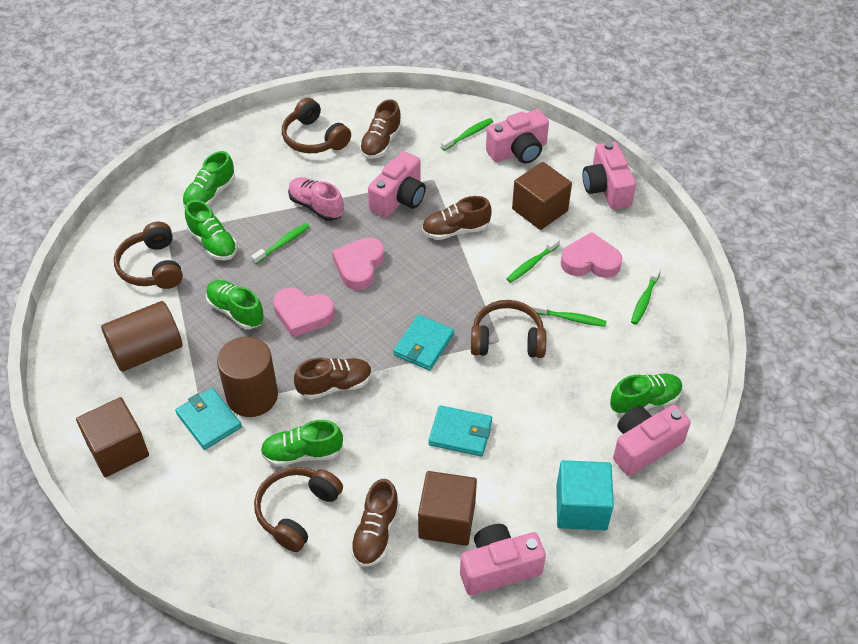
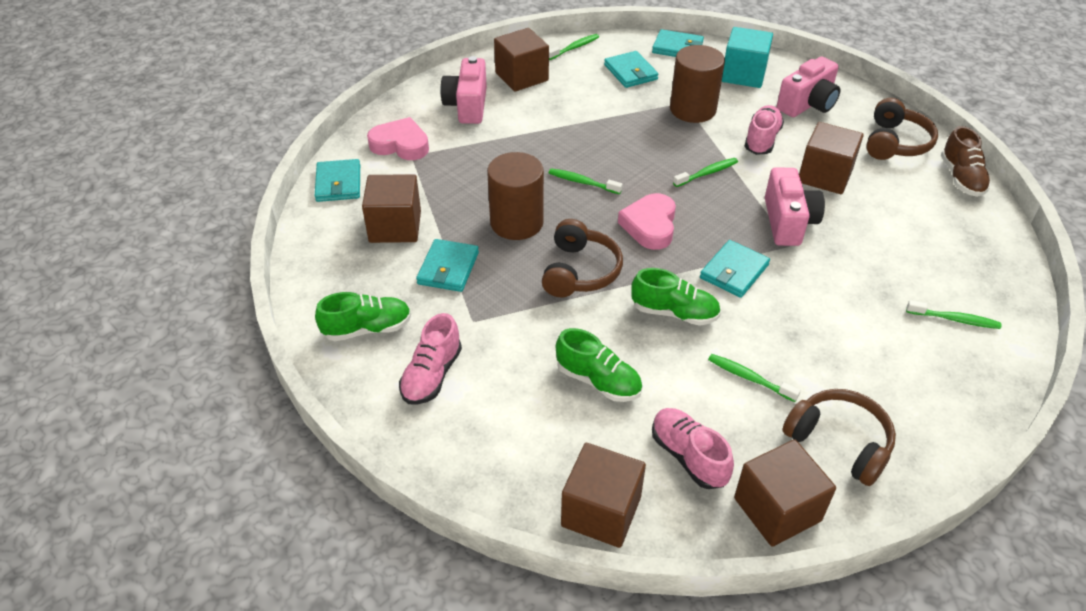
brown cube: [76,397,149,477] [418,471,477,546] [512,162,572,230] = 3 -> [362,174,421,243] [494,28,549,92] [561,443,646,548] [734,439,836,547] [799,122,864,194] = 5
brown headphones: [114,222,183,289] [254,467,343,552] [282,98,351,153] [471,300,546,358] = 4 -> [542,219,623,297] [782,389,896,486] [866,98,938,160] = 3
brown shoe: [294,358,372,400] [350,479,399,567] [360,99,402,159] [422,196,492,240] = 4 -> [941,126,991,197] = 1
green shoe: [182,151,235,208] [185,200,237,260] [206,280,264,329] [260,420,343,466] [610,373,683,416] = 5 -> [315,292,411,341] [556,328,642,402] [631,268,721,326] = 3
pink camera: [368,151,426,218] [460,524,546,595] [486,109,549,164] [583,142,636,210] [613,405,691,476] = 5 -> [440,56,487,124] [765,167,825,246] [777,56,840,117] = 3
pink heart: [273,287,335,338] [332,237,385,290] [561,232,622,278] = 3 -> [367,117,429,160] [618,193,676,250] = 2
pink shoe: [288,177,344,221] = 1 -> [399,313,462,405] [652,408,734,489] [744,105,784,155] = 3
turquoise wallet: [175,388,242,450] [393,315,454,371] [428,405,492,457] = 3 -> [315,159,360,202] [416,239,479,292] [604,51,659,88] [652,29,704,57] [700,240,770,298] = 5

